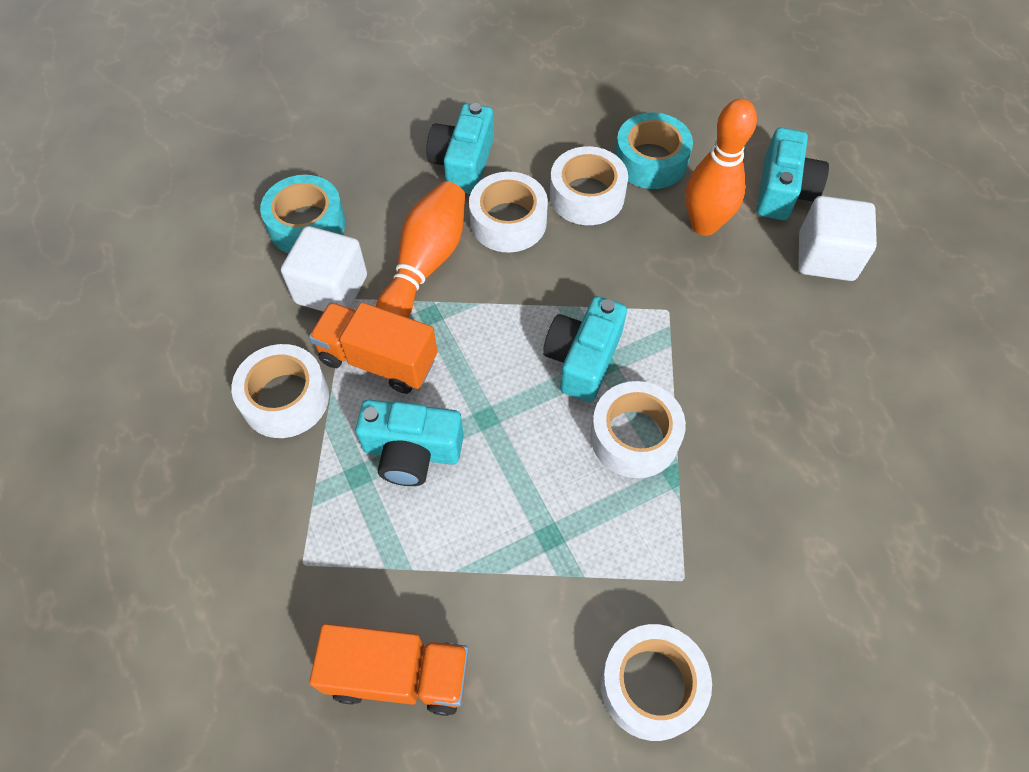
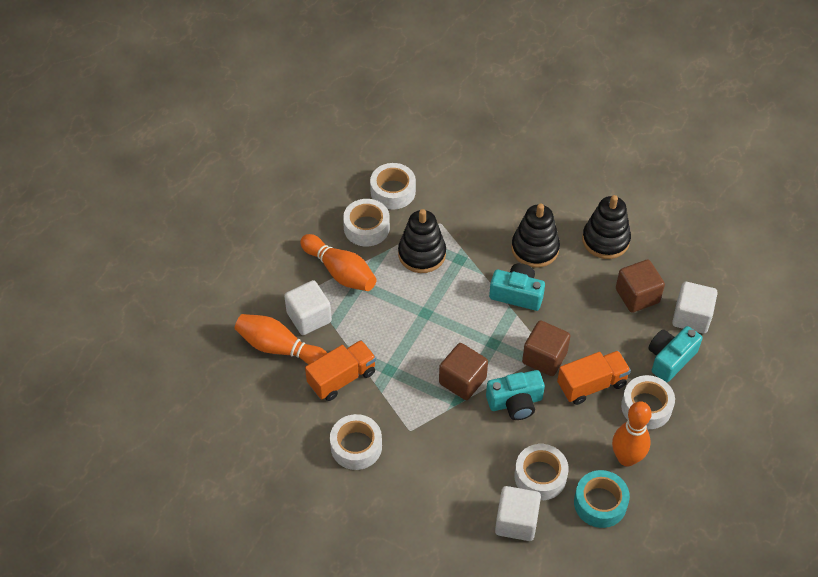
black stacking toy: none = 0 -> [398,209,446,273] [511,204,560,268] [582,195,631,259] = 3
brown cube: none = 0 -> [439,343,488,400] [522,320,571,376] [616,260,665,313] = 3
orange bowling pin: [376,181,465,318] [685,99,757,236] = 2 -> [235,314,327,365] [300,234,377,291] [612,401,652,467] = 3
turquoise camera: [356,399,464,486] [426,103,494,194] [543,296,627,402] [757,127,829,220] = 4 -> [486,370,545,420] [489,263,545,311] [648,326,702,382] = 3
turquoise tape: [260,175,346,254] [615,113,693,189] = 2 -> [574,470,630,528] = 1
white cube: [281,226,367,312] [798,196,877,281] = 2 -> [284,280,332,335] [495,486,541,541] [672,282,718,334] = 3

